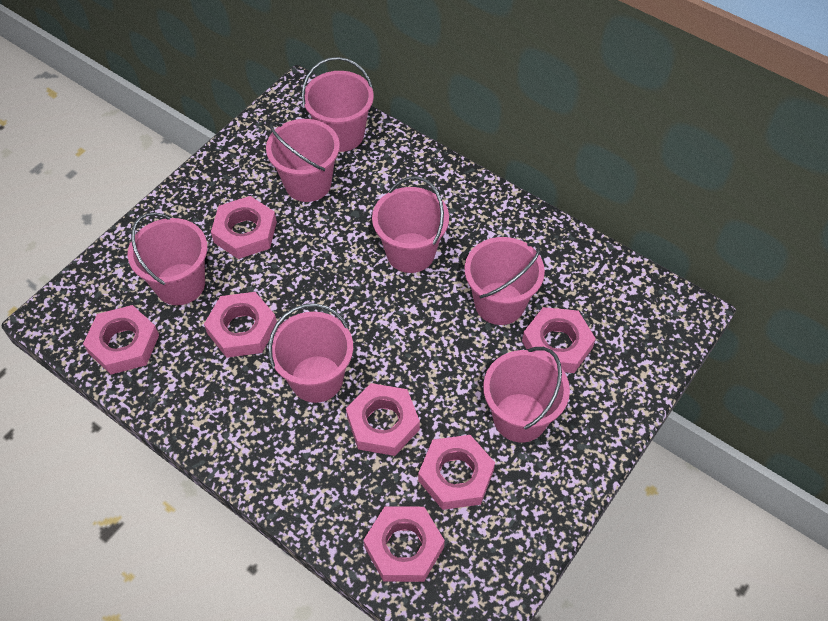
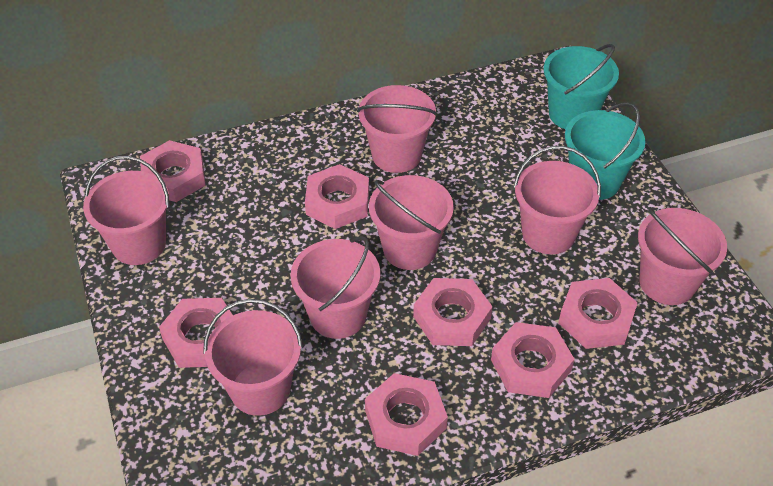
turquoise bucket: none = 0 -> [543,44,619,129] [565,103,646,200] = 2

